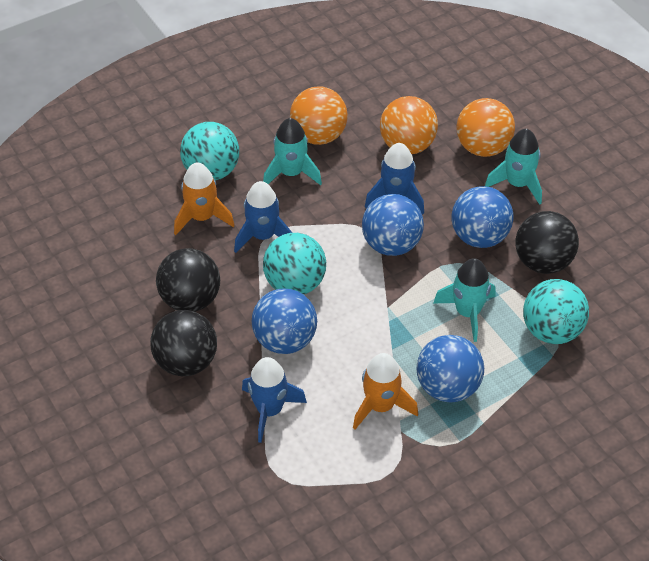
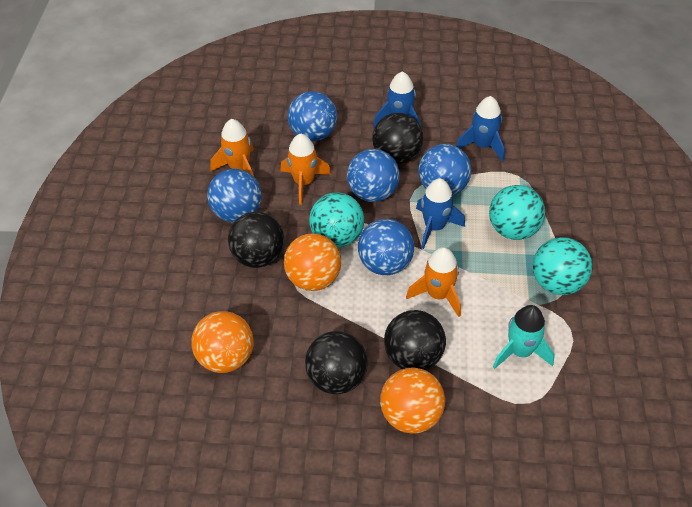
black ball: [150,310,217,377] [156,248,220,312] [515,211,579,274] = 3 -> [228,212,284,268] [305,331,368,394] [372,113,423,164] [384,310,446,370] = 4
blue ball: [251,288,317,354] [362,194,424,256] [416,335,484,402] [452,186,513,248] = 4 -> [207,169,262,223] [288,91,337,141] [347,149,400,202] [358,219,414,275] [418,144,471,196] = 5
orange rocket: [174,162,235,235] [353,353,418,430] = 2 -> [211,119,254,177] [280,134,331,205] [406,247,461,317] = 3
turquoise rocket: [263,118,322,185] [434,258,496,342] [485,129,542,205] = 3 -> [493,305,555,369] = 1

